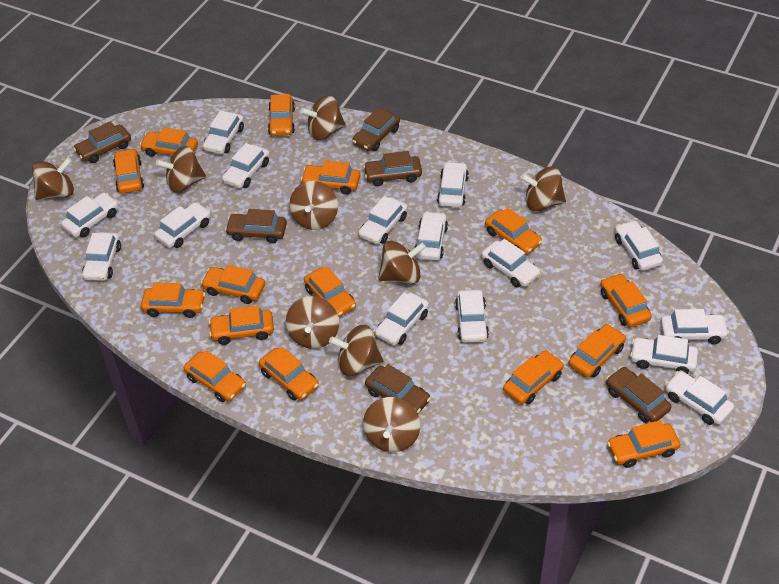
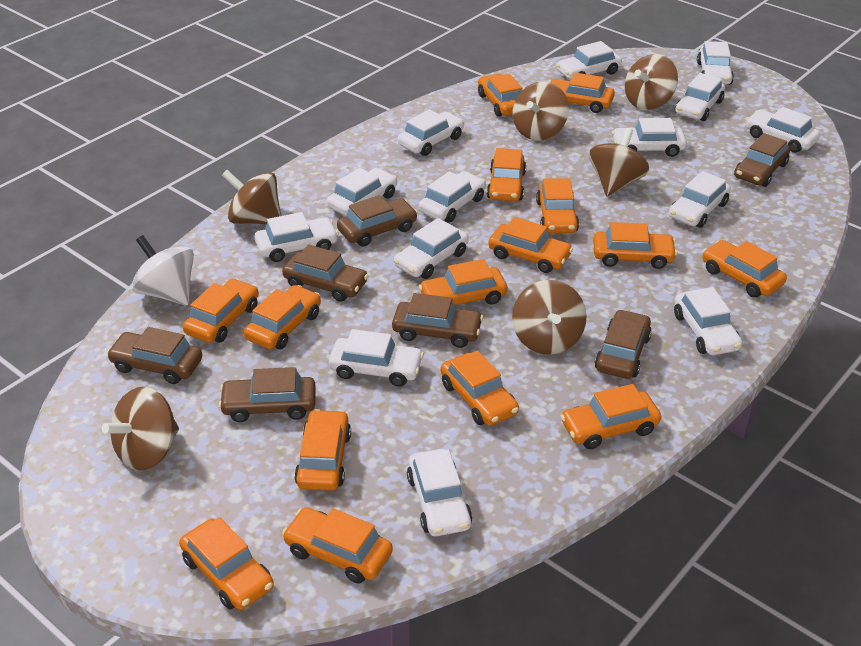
brown car: [73,121,131,163] [225,209,287,243] [352,108,400,151] [363,151,422,186] [365,364,431,414] [606,367,671,423] = 6 -> [107,327,202,384] [219,367,316,422] [282,244,369,302] [337,195,418,247] [392,293,483,348] [595,309,652,379] [734,133,790,187] = 7
brown spinning top: [32,157,74,200] [156,146,206,193] [286,296,339,349] [290,181,338,230] [301,95,346,140] [329,325,383,376] [363,397,420,452] [378,240,426,284] [520,167,566,211] = 9 -> [102,387,179,470] [222,170,281,224] [512,280,587,355] [513,82,569,141] [589,128,649,196] [625,54,678,110] = 6
white car: [61,193,118,238] [82,232,121,281] [154,202,211,248] [203,110,244,154] [222,143,270,189] [358,196,408,244] [375,292,429,345] [414,211,448,260] [437,162,469,207] [455,290,489,343] [481,239,541,288] [615,220,663,271] [630,335,698,374] [661,309,729,344] [665,371,734,425] = 15 -> [255,212,338,262] [327,168,397,216] [329,329,424,387] [394,218,469,279] [398,110,464,156] [407,449,472,536] [418,171,486,223] [556,41,622,79] [612,118,687,157] [669,171,731,228] [674,287,742,355] [675,73,725,121] [697,41,734,85] [746,107,821,153] = 14
white spinning top: none = 0 -> [132,235,194,306] = 1

